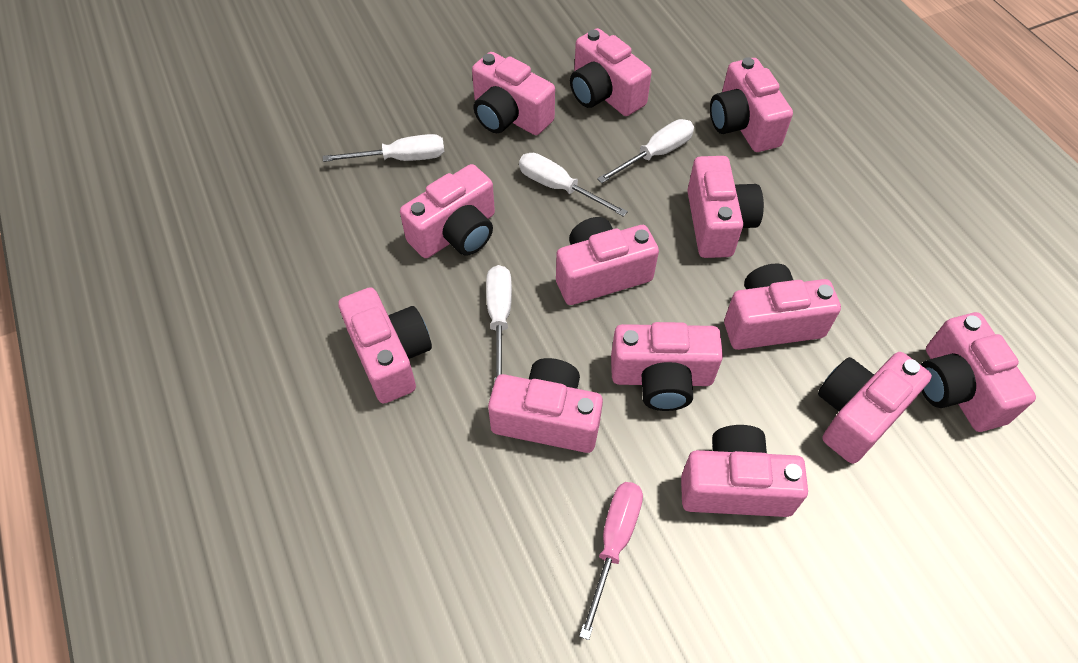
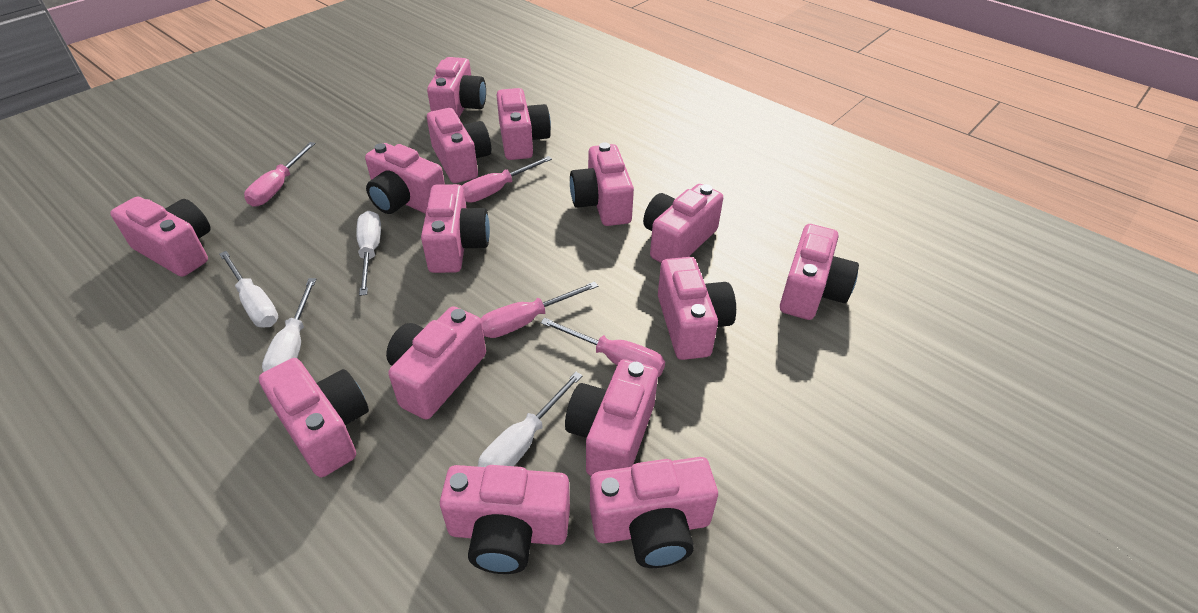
pink camera: [338,287,432,404] [400,164,495,258] [472,52,555,135] [488,358,603,453] [556,217,659,305] [570,28,652,116] [611,322,723,411] [681,425,808,517] [687,156,764,258] [710,57,793,152] [724,263,841,350] [818,352,932,464] [921,312,1036,432] = 13 -> [110,197,211,277] [259,358,369,477] [365,143,445,214] [386,306,486,420] [421,184,490,273] [427,57,486,118] [427,108,491,183] [440,465,570,574] [497,88,551,160] [565,359,658,476] [570,142,634,226] [590,457,718,568] [643,184,723,263] [658,257,736,360] [780,224,859,320] = 15
pink screwdriver: [579,482,643,640] = 1 -> [244,142,316,207] [462,156,552,203] [481,281,598,338] [540,317,665,377] = 4

